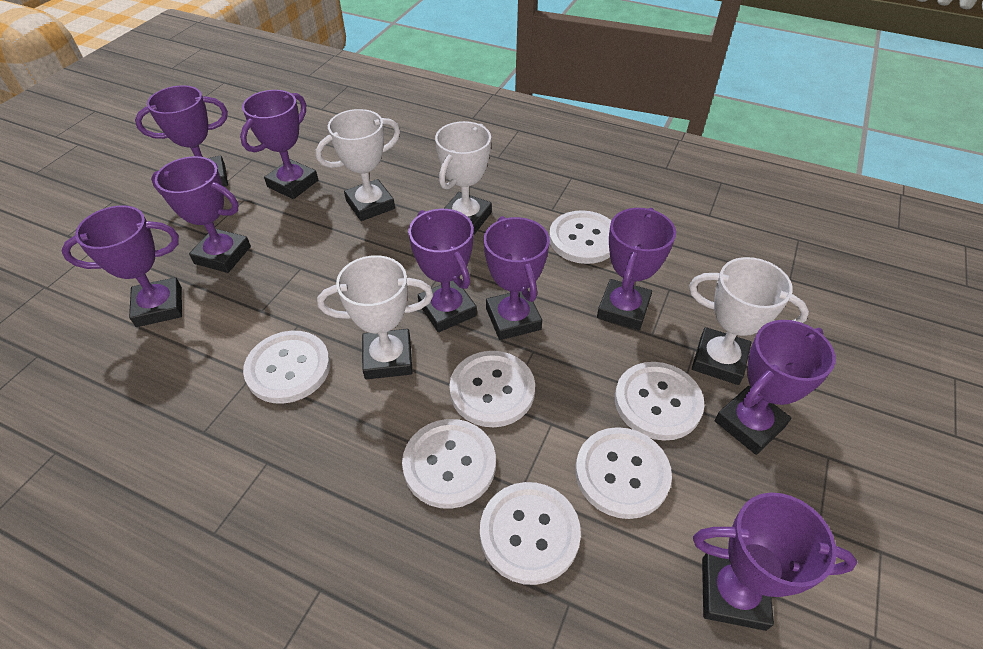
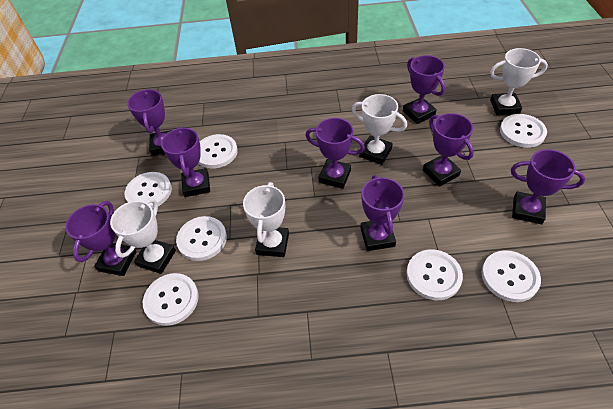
purple trophy: [62,205,182,327] [135,85,228,187] [151,156,251,273] [240,90,318,199] [408,209,477,332] [484,216,550,340] [597,208,676,330] [693,493,857,631] [715,320,836,455] = 9 -> [65,201,136,276] [127,89,172,156] [161,127,210,197] [306,118,365,189] [361,175,404,251] [403,55,445,124] [423,113,474,187] [511,149,585,224] = 8

